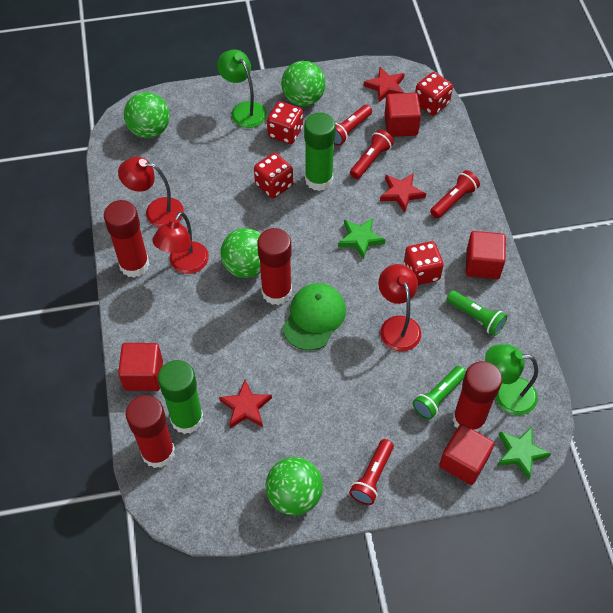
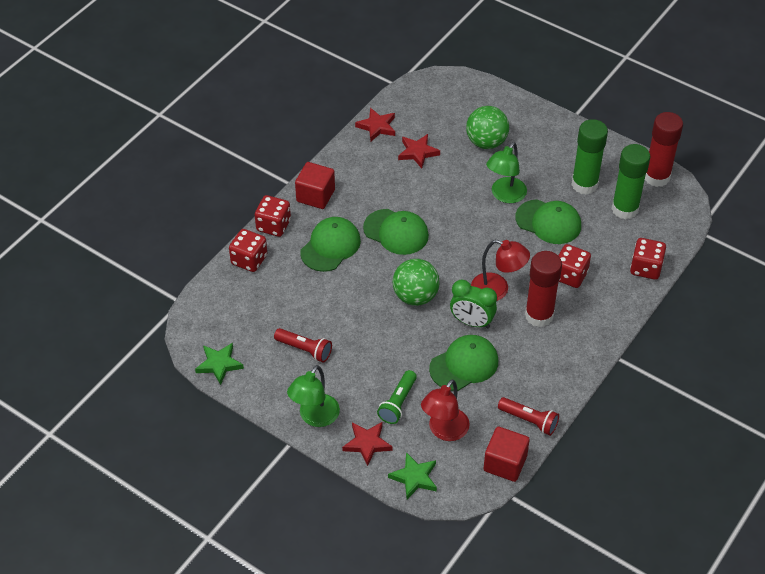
green ball: [124,92,170,138] [220,228,261,278] [265,457,323,515] [281,61,326,106] = 4 -> [393,259,440,306] [466,106,509,149] = 2
green cap: [282,283,346,350] = 1 -> [300,217,361,272] [363,209,429,255] [429,335,498,391] [515,199,581,244] = 4
green clock: none = 0 -> [450,280,497,329] = 1
green flashlight: [413,366,466,420] [446,290,507,336] = 2 -> [377,370,417,424] = 1
red cube: [118,343,163,391] [384,93,421,137] [439,424,494,485] [466,231,506,279] = 4 -> [295,162,335,209] [483,427,530,482] = 2
red flashlight: [334,105,372,146] [349,439,394,505] [350,129,394,179] [430,170,480,218] = 4 -> [274,328,332,363] [498,397,559,436] = 2
red glue stick: [104,200,150,277] [126,395,175,468] [257,228,292,305] [452,361,502,432] = 4 -> [525,251,562,327] [645,112,683,187] = 2
red lamp: [118,157,184,227] [153,212,209,274] [378,264,421,351] = 3 -> [421,379,470,441] [471,240,530,301] = 2

